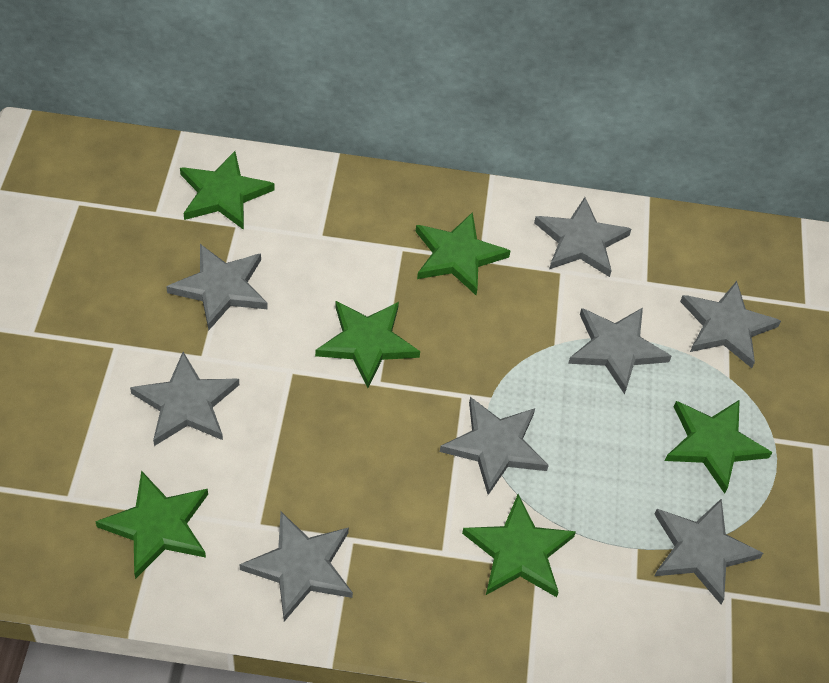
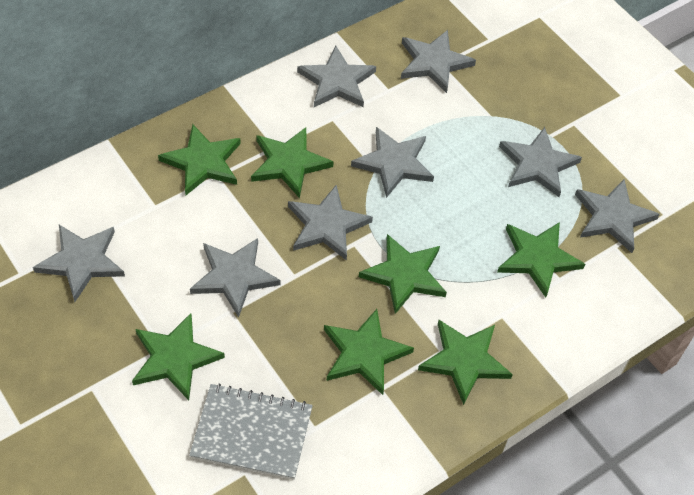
green star: [95,470,208,579] [180,151,275,230] [315,301,420,388] [416,212,510,295] [462,494,576,597] [665,400,772,494] = 6 -> [132,313,225,400] [158,124,241,195] [251,127,334,198] [324,309,414,395] [359,234,447,314] [418,320,513,405] [497,222,585,298] = 7
grey notebook: none = 0 -> [189,384,313,480] = 1

